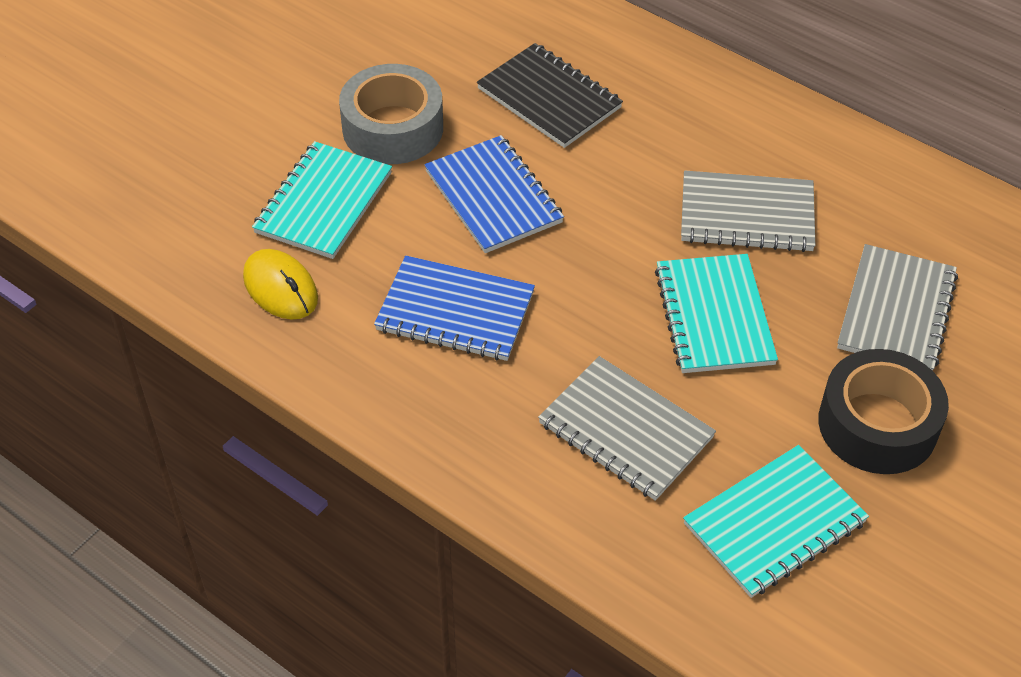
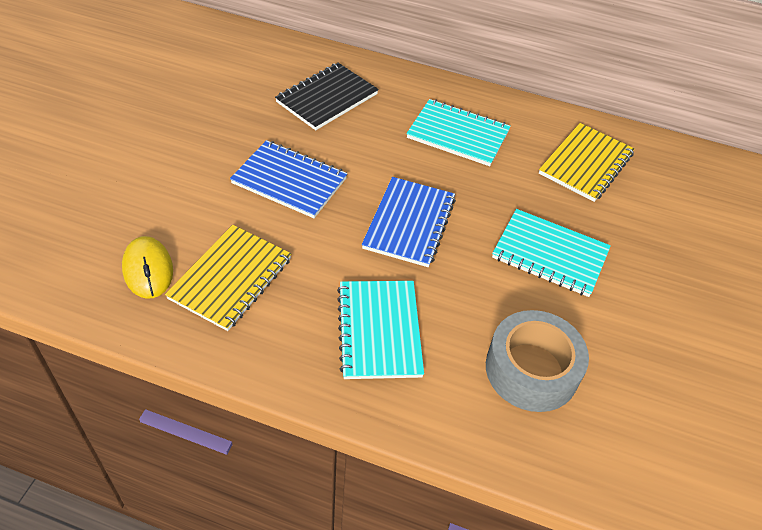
black tape: [818,349,949,474] = 1 -> none = 0
grey notebook: [538,356,716,501] [681,171,815,252] [837,244,958,371] = 3 -> none = 0
yellow notebook: none = 0 -> [165,225,291,331] [539,123,635,202] = 2

